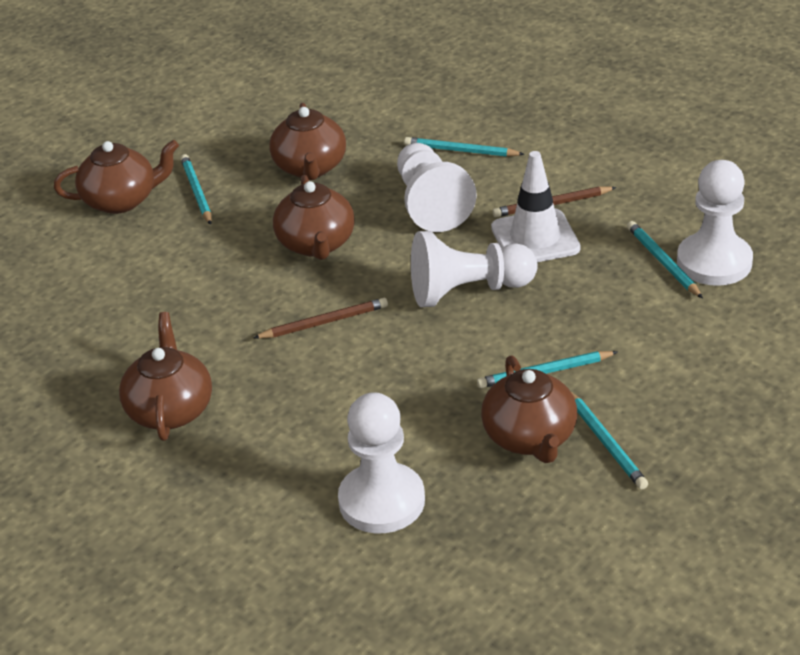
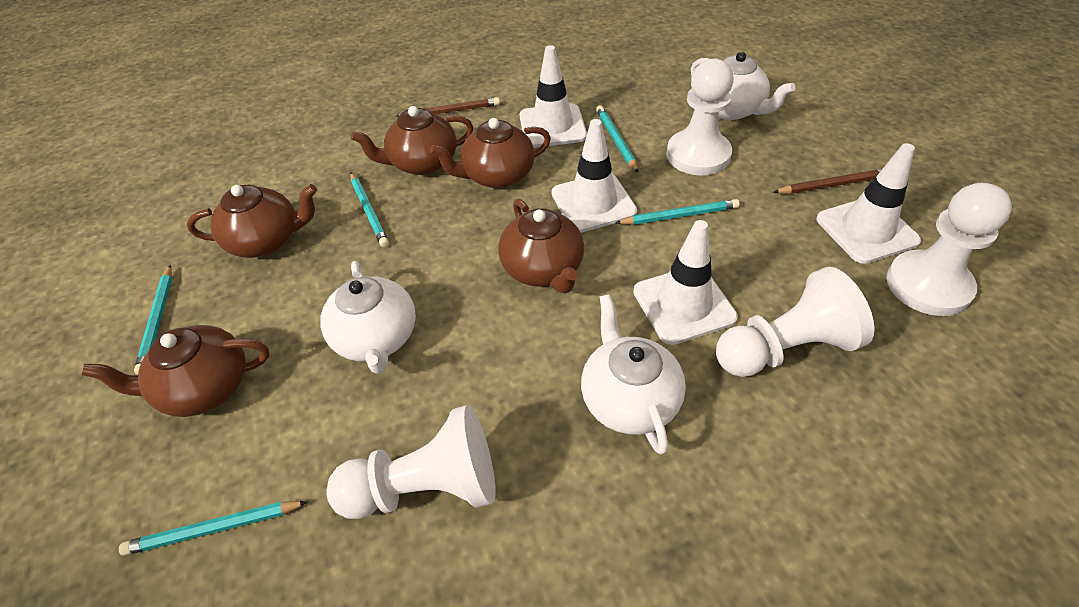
white teapot: none = 0 -> [320,261,416,374] [581,294,686,455] [691,52,796,120] = 3
white traffic cone: [491,151,581,262] = 1 -> [519,45,587,148] [552,119,637,232] [633,220,738,345] [816,143,921,264] = 4

